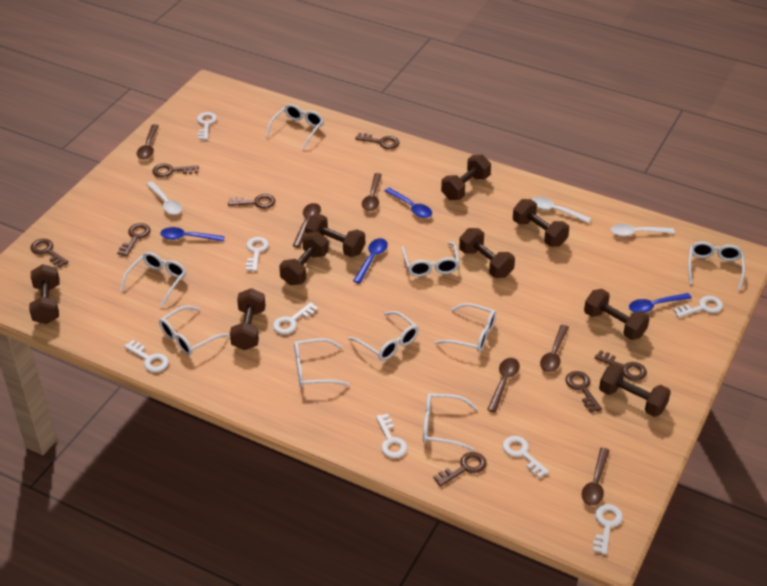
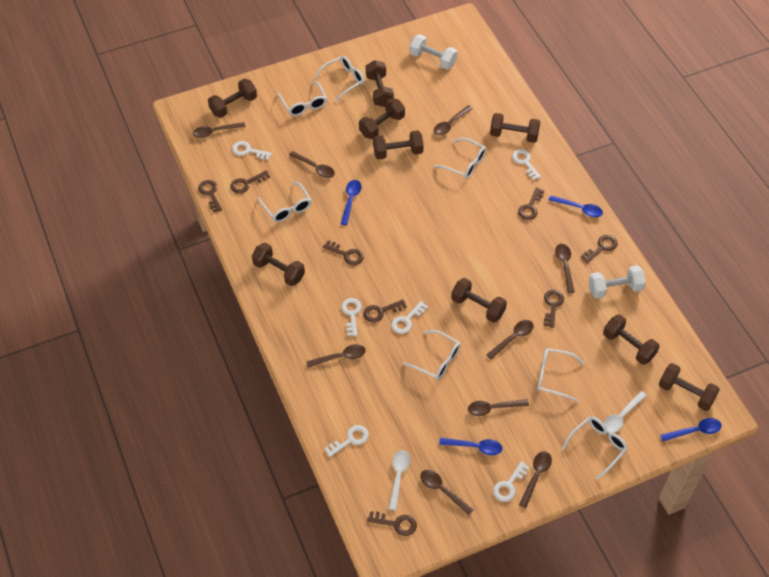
brown spoon: [137,124,159,160] [293,203,321,247] [362,173,382,211] [487,358,520,413] [540,325,569,372] [581,448,610,506] = 6 -> [193,122,246,138] [289,151,335,178] [306,344,366,368] [420,470,474,515] [434,105,473,135] [468,399,529,416] [486,320,534,360] [519,451,552,508] [555,244,575,293] = 9
white dumbbell: none = 0 -> [409,34,457,70] [588,265,646,299] = 2
white glasses: [120,252,186,307] [159,305,229,355] [266,104,324,149] [294,338,349,388] [348,311,418,361] [402,242,460,276] [423,393,477,451] [434,303,496,352] [688,242,745,290] = 9 -> [257,182,311,222] [278,82,327,116] [314,56,364,101] [402,330,461,380] [434,138,486,179] [537,348,585,402] [562,416,628,480] = 7
white key: [124,340,169,372] [197,112,217,140] [246,237,269,271] [273,302,318,334] [376,414,407,458] [502,436,549,478] [593,504,623,555] [673,296,723,318] = 8 -> [232,141,272,160] [324,425,369,457] [341,298,362,336] [391,301,428,334] [493,461,530,502] [512,149,541,180] = 6
white spoon: [146,181,182,215] [532,197,591,223] [611,224,675,236] = 3 -> [389,450,410,510] [604,391,647,433] = 2

